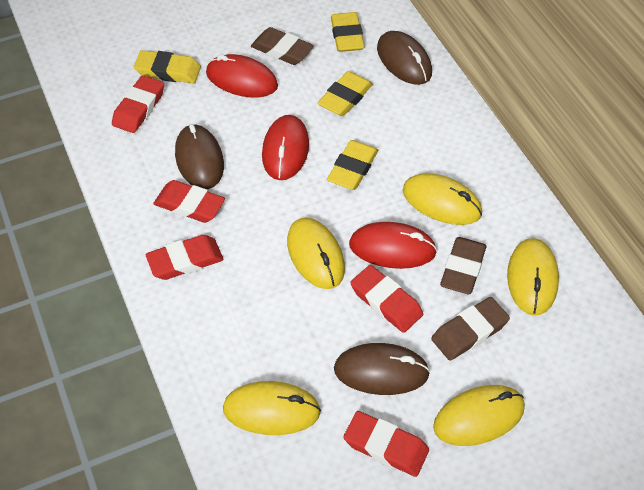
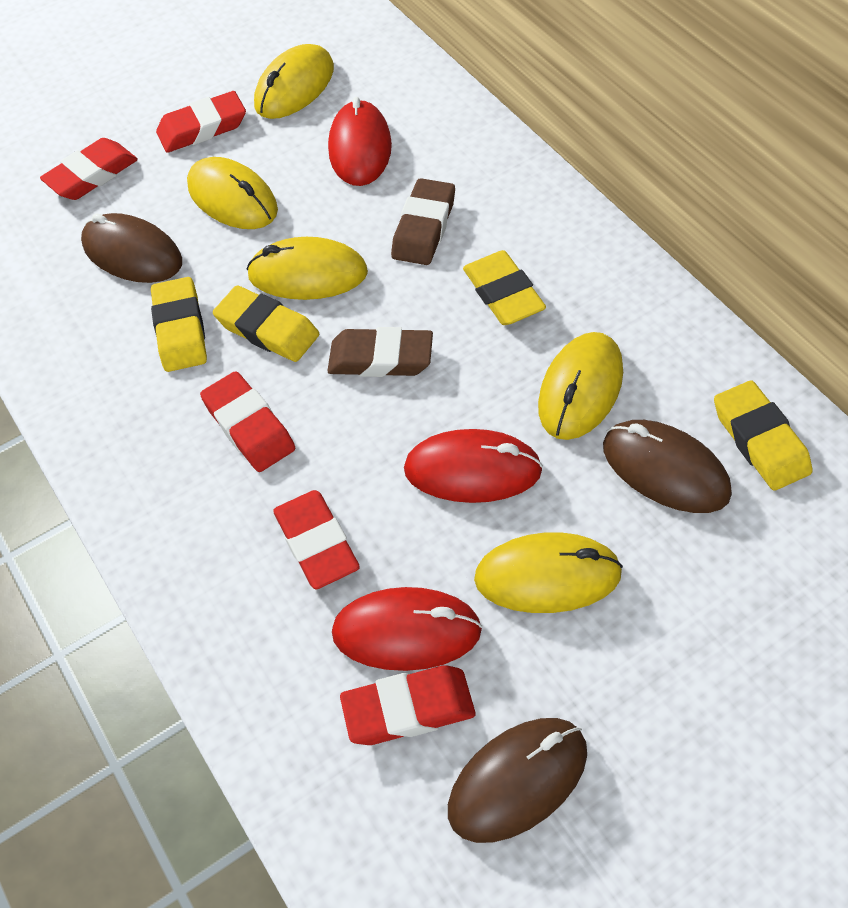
brown eraser: [251,27,314,65] [431,297,510,361] [440,237,486,294] = 3 -> [327,327,433,377] [391,178,455,265] = 2

